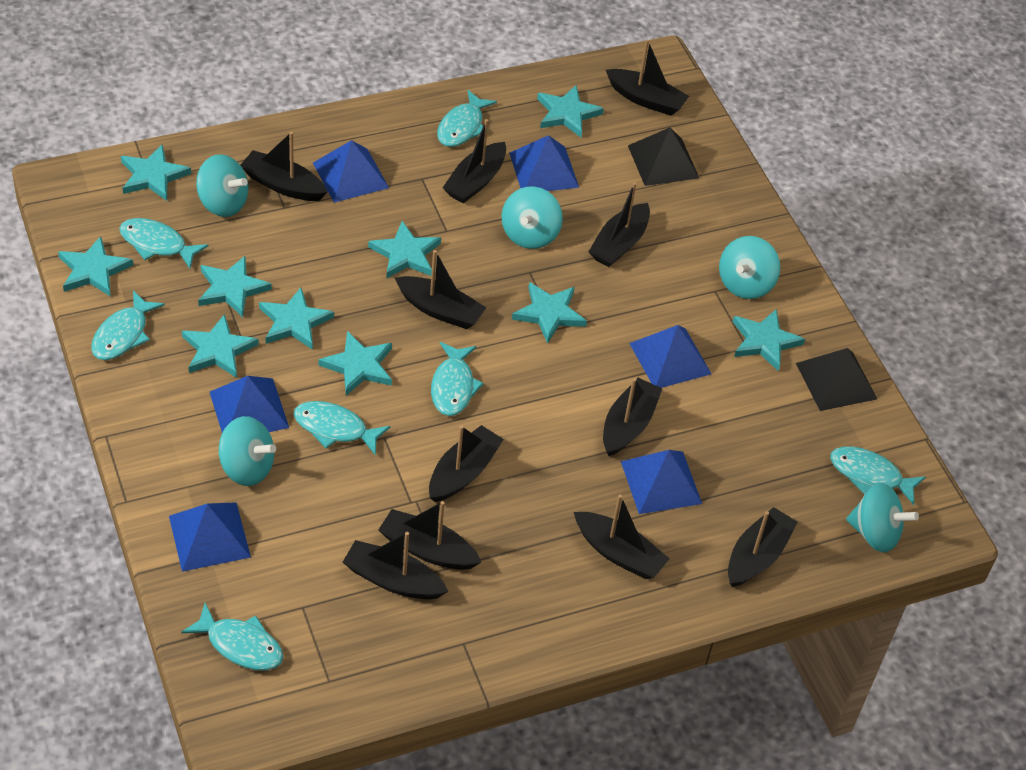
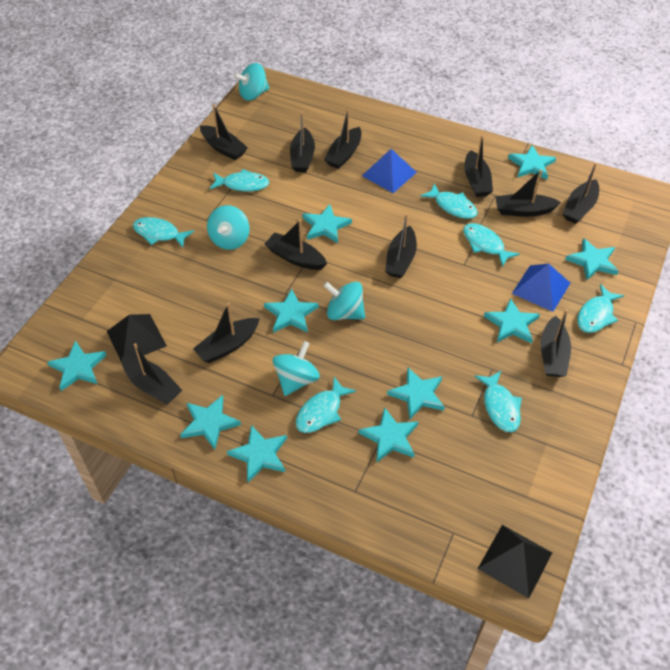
blue pyramid: [169,502,251,572] [210,376,289,432] [313,140,389,203] [509,135,579,191] [621,450,702,514] [629,325,712,388] = 6 -> [362,149,417,193] [512,264,570,312] = 2
turquoise spinning top: [196,154,248,217] [218,416,276,486] [501,186,563,249] [719,236,780,299] [846,483,919,553] = 5 -> [207,205,249,250] [234,63,269,101] [273,341,320,396] [323,282,365,320] = 4

